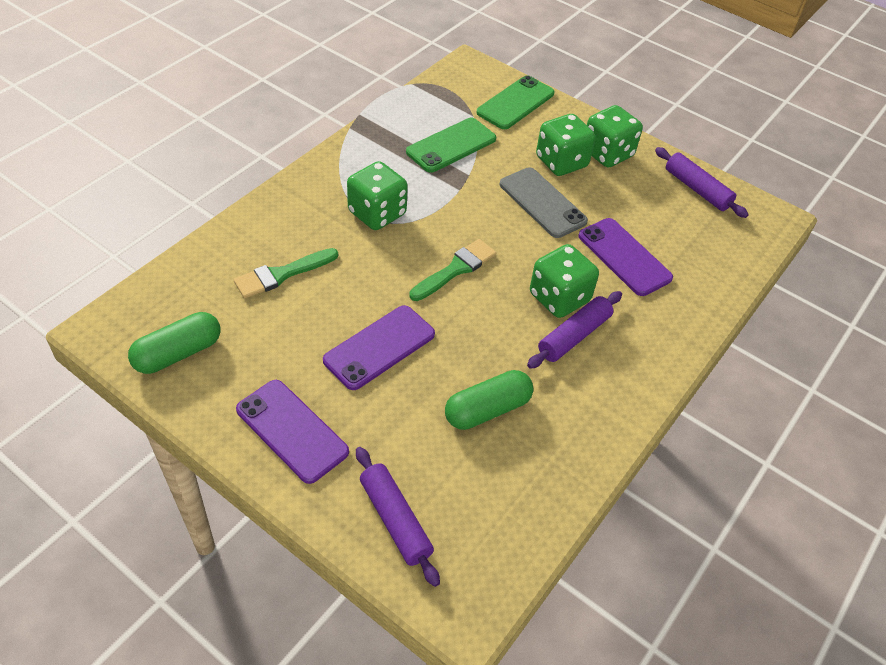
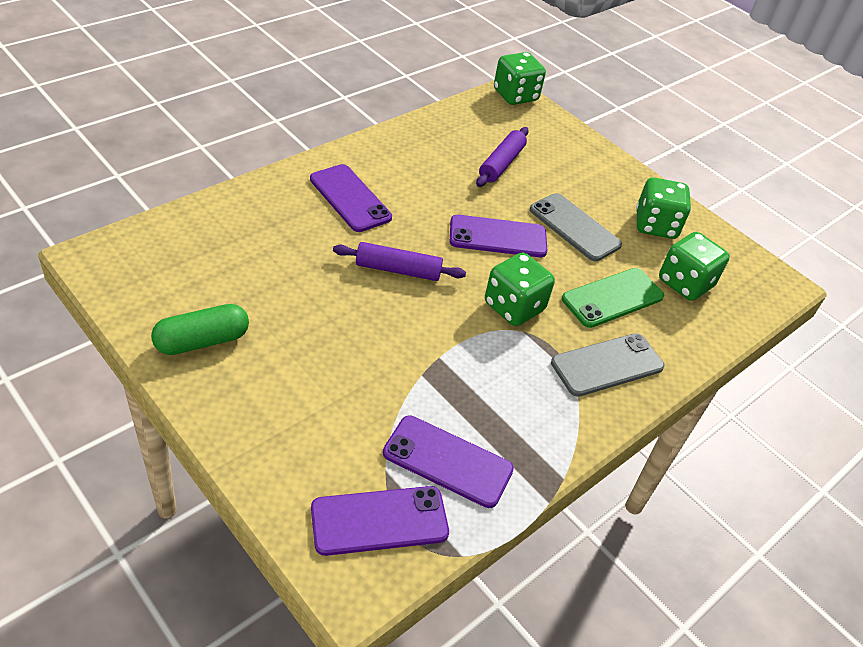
green brush: [234,248,338,298] [409,239,496,301] = 2 -> none = 0
green capsule: [128,312,220,374] [445,370,533,430] = 2 -> [151,304,249,355] = 1
green phone: [406,118,496,173] [476,75,554,129] = 2 -> [562,268,664,328] = 1
grey phone: [500,167,588,238] = 1 -> [530,193,622,261] [551,333,665,397] = 2
purple phone: [236,380,349,484] [323,305,435,390] [578,218,673,296] = 3 -> [310,164,392,232] [311,486,449,556] [383,416,514,508] [450,215,547,257] = 4
purple rolling pin: [356,447,440,587] [527,291,622,369] [655,147,749,218] = 3 -> [333,242,466,281] [476,127,529,187] = 2

